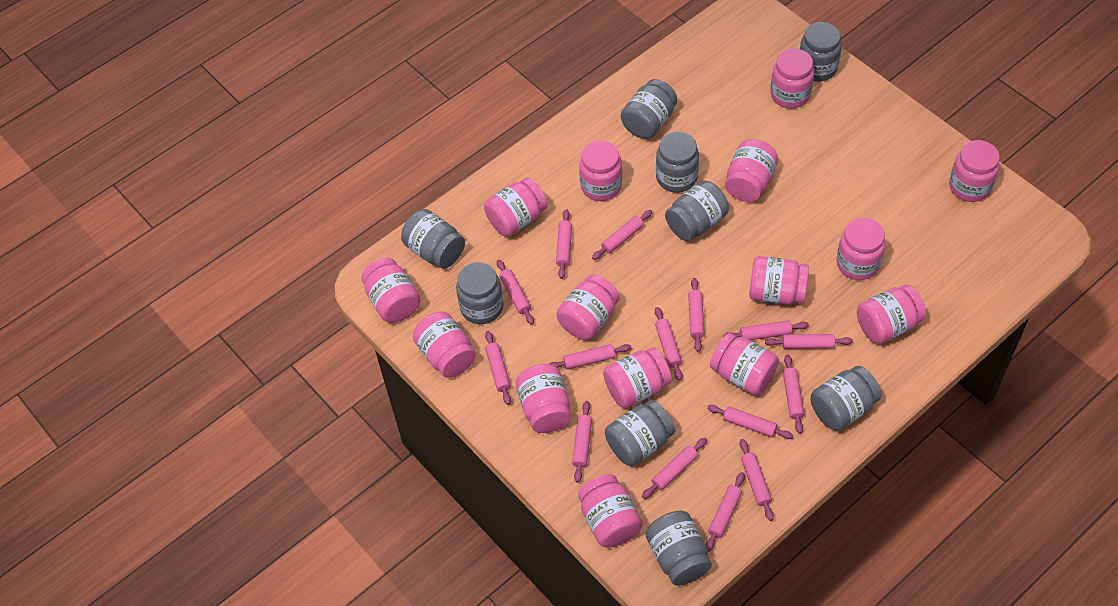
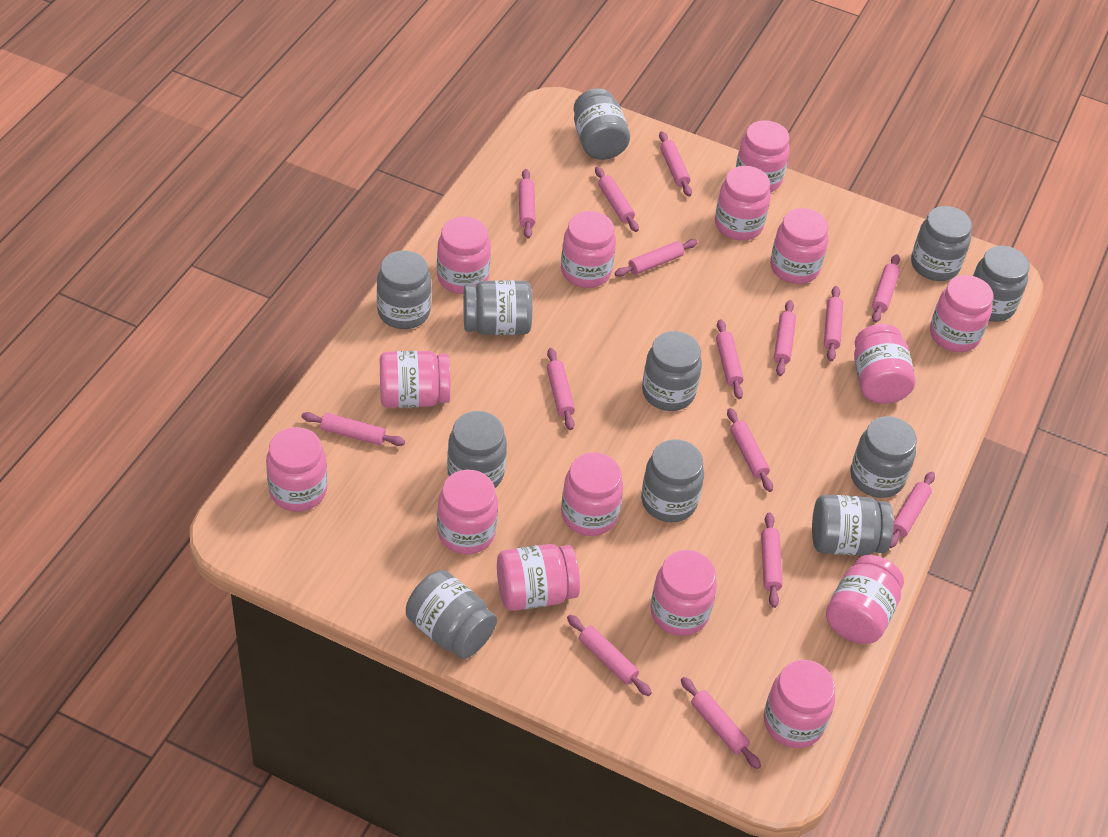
grey jar: [401,209,465,269] [456,262,504,324] [605,400,675,466] [621,79,677,139] [646,511,712,585] [656,132,699,193] [665,180,729,241] [800,22,842,81] [811,366,881,431] = 9 -> [377,250,432,329] [406,570,497,659] [447,411,507,488] [464,280,532,335] [574,88,630,160] [641,439,704,522] [642,331,702,411] [812,495,893,555] [850,416,917,498] [911,206,972,281] [973,246,1030,322] = 11

